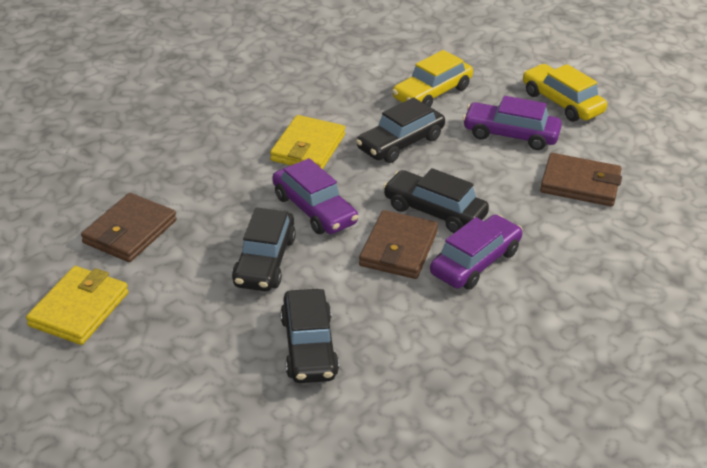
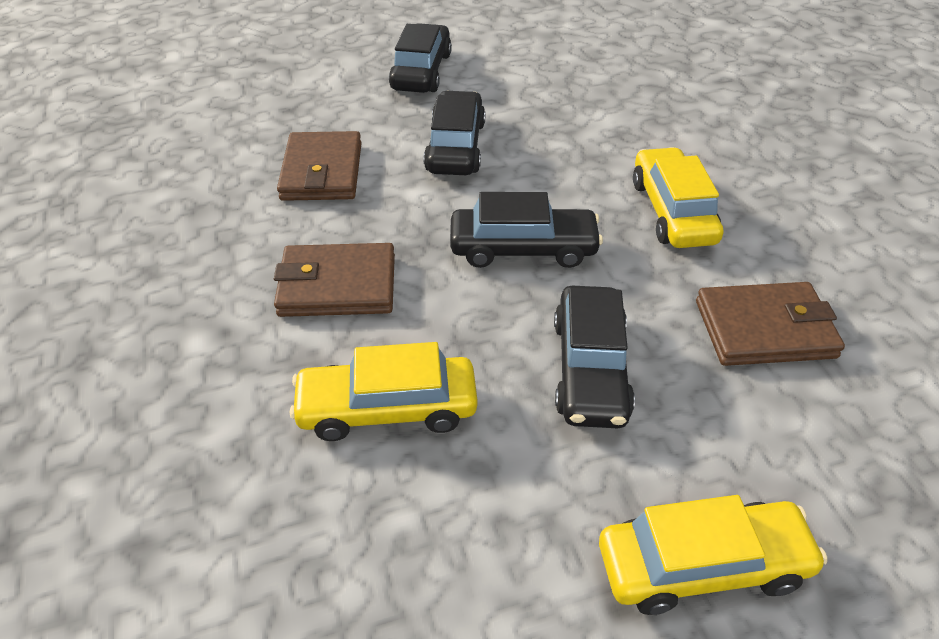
purple car: [272,158,359,234] [430,215,523,290] [463,96,562,150] = 3 -> none = 0
yellow car: [392,50,473,107] [523,64,607,122] = 2 -> [290,342,478,441] [599,495,827,615] [633,147,723,248] = 3
yellow wallet: [26,266,128,345] [270,115,345,169] = 2 -> none = 0

